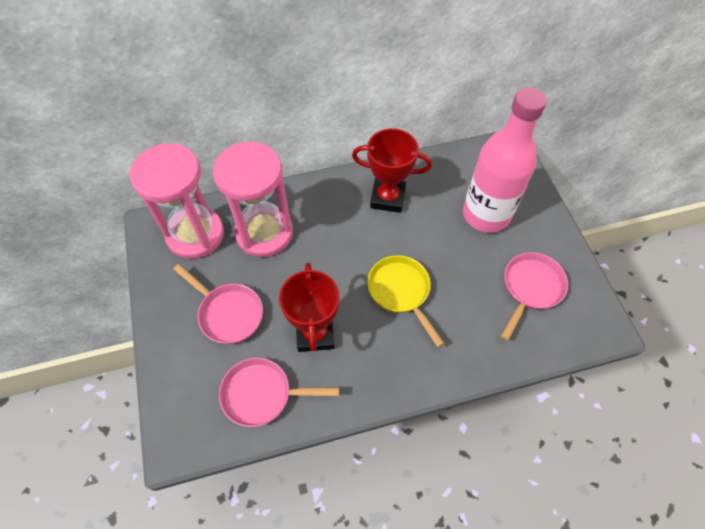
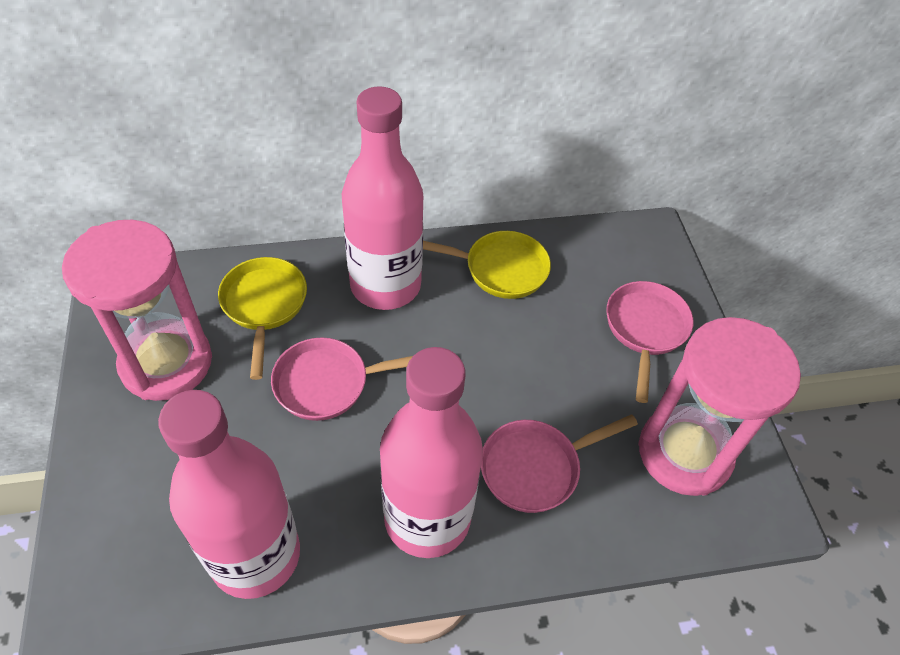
pink bottle: [463,87,547,233] = 1 -> [158,390,300,599] [342,86,423,310] [380,347,483,558] = 3
red trophy: [279,263,340,352] [352,128,432,213] = 2 -> none = 0
yellow pan: [367,255,445,347] = 1 -> [218,257,307,380] [423,231,551,299] = 2

